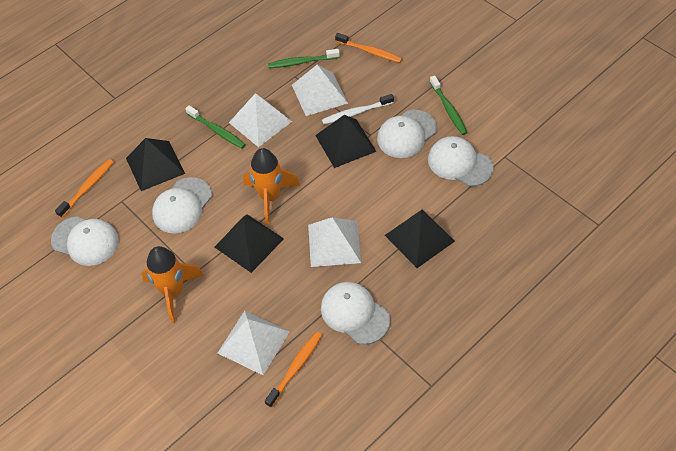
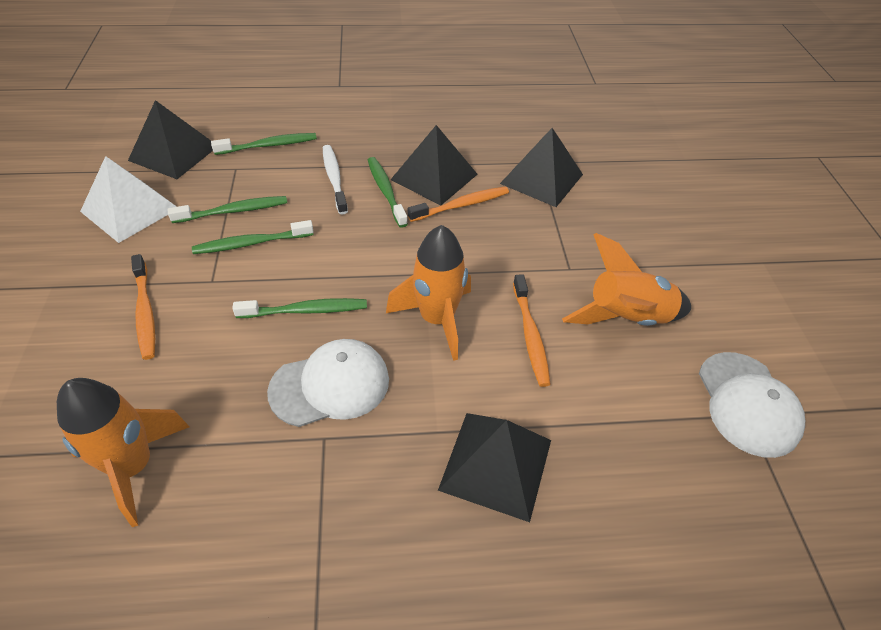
green toothbrush: [185,105,246,149] [268,49,340,68] [430,76,468,135] = 3 -> [168,196,287,223] [192,220,314,254] [211,133,317,155] [232,298,367,318] [368,157,408,228] = 5
orange rocket: [141,246,204,323] [243,148,300,224] = 2 -> [57,378,190,527] [386,225,471,361] [562,233,691,326] = 3
white cap: [51,216,119,266] [152,177,212,233] [321,282,390,345] [377,110,437,158] [428,136,493,187] = 5 -> [267,339,389,427] [699,352,805,458] = 2
white pyramid: [218,311,290,375] [229,93,292,147] [292,65,348,116] [308,217,361,267] = 4 -> [80,156,177,243] = 1

